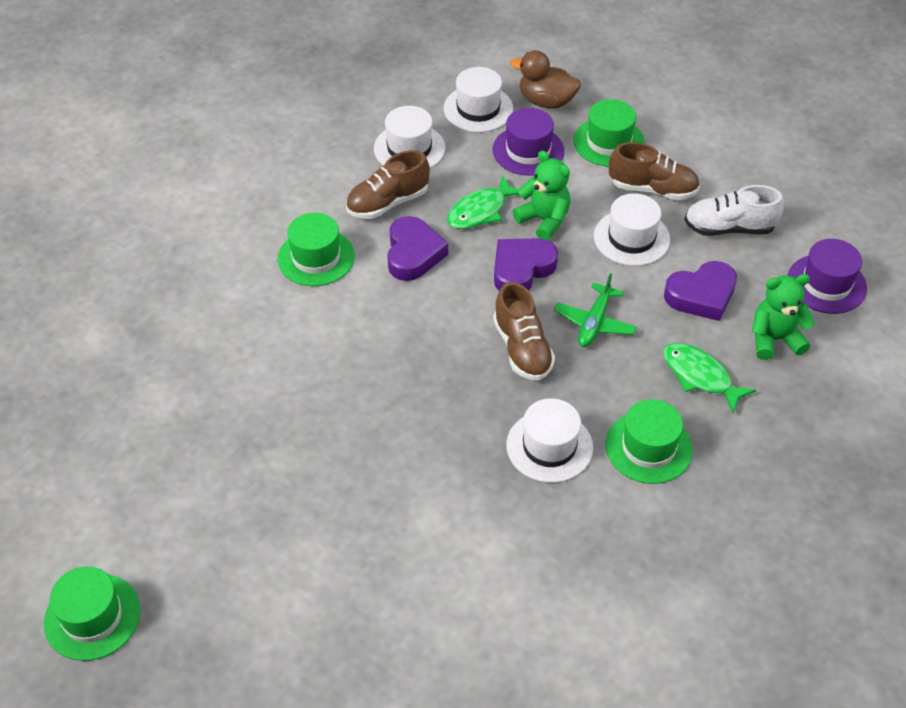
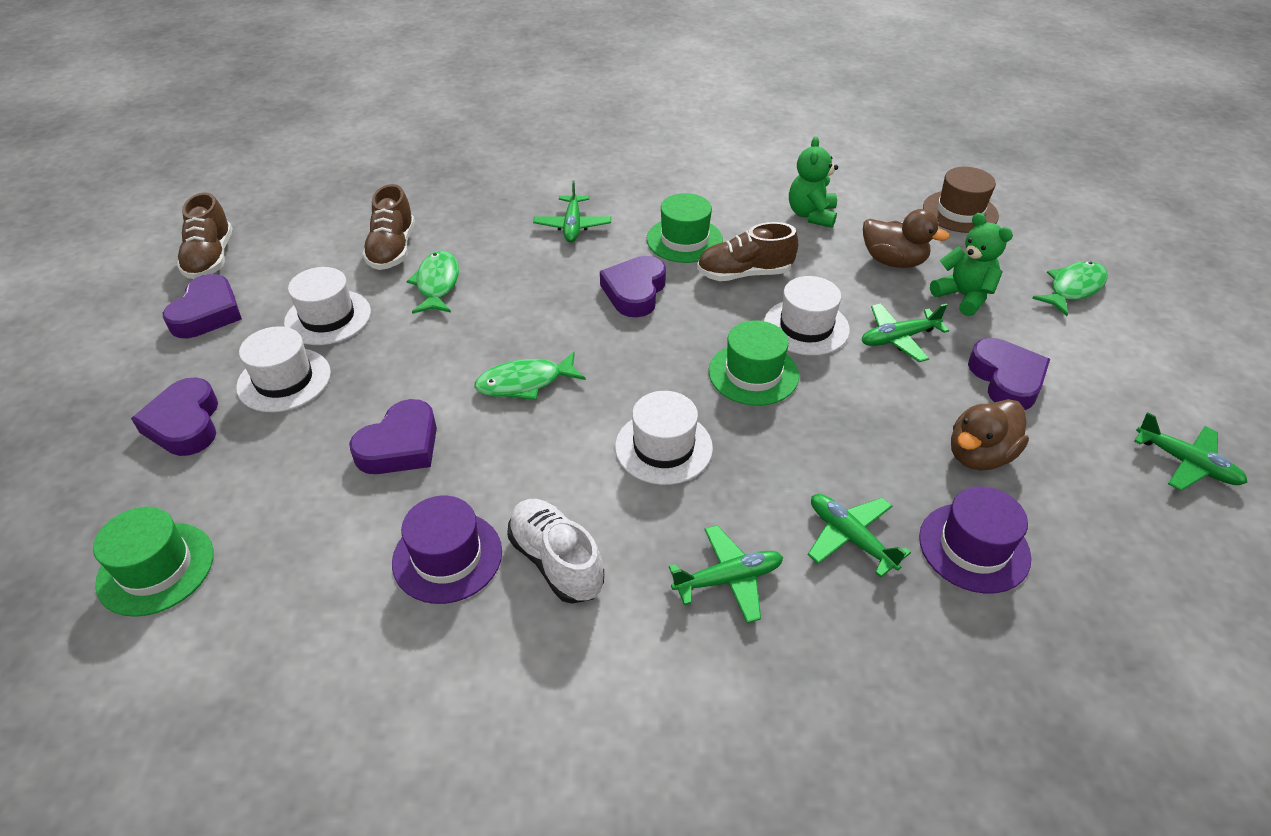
brown duck: [510,50,581,109] = 1 -> [863,209,950,268] [951,399,1029,471] = 2
brown hat: none = 0 -> [923,167,999,233] = 1
green fish: [447,175,520,229] [663,343,756,413] = 2 -> [406,250,459,314] [474,351,586,400] [1032,261,1108,316] = 3
green hat: [44,566,141,661] [277,213,355,286] [573,99,645,167] [606,399,693,484] = 4 -> [93,507,214,617] [647,193,723,263] [709,320,799,406] = 3
green plane: [554,273,637,347] = 1 -> [533,180,611,242] [669,525,783,623] [808,494,911,577] [861,304,949,362] [1134,412,1248,491] = 5
purple heart: [387,216,448,281] [494,238,558,291] [664,261,737,321] = 3 -> [131,378,218,456] [163,274,242,338] [349,399,437,474] [600,256,666,317] [968,338,1050,410] = 5

